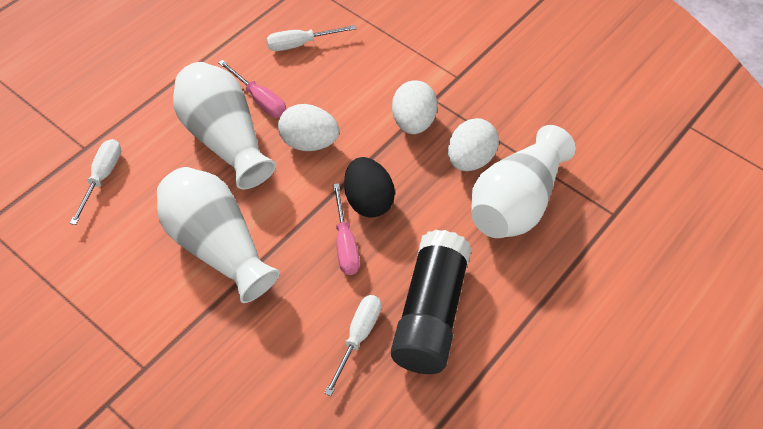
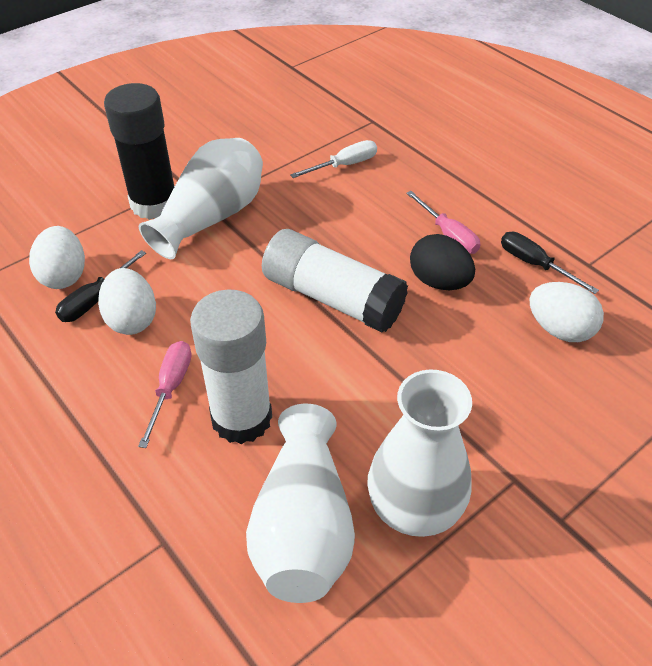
black screwdriver: none = 0 -> [55,250,146,322] [501,232,599,294] = 2
white glue stick: none = 0 -> [190,290,272,444] [262,229,408,332] = 2
white screwdriver: [70,139,121,225] [266,25,356,51] [324,295,381,396] = 3 -> [290,140,377,178] = 1

